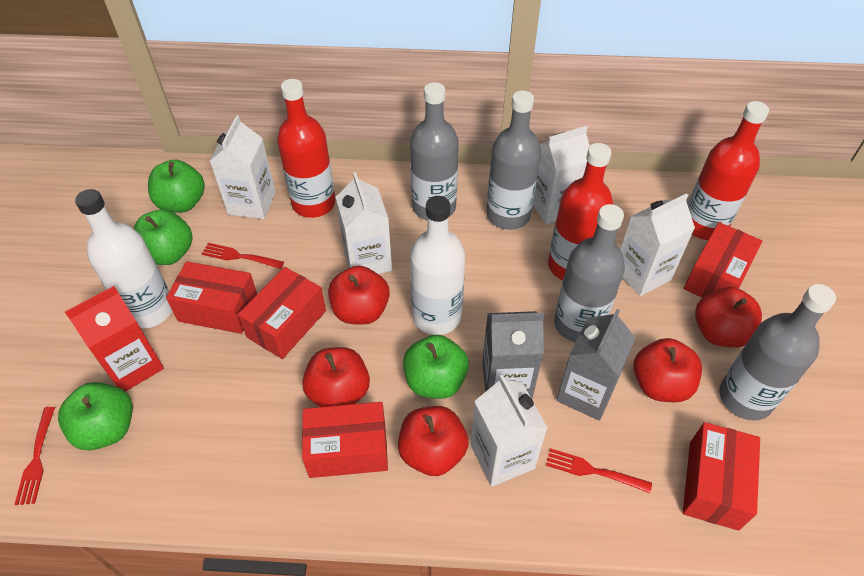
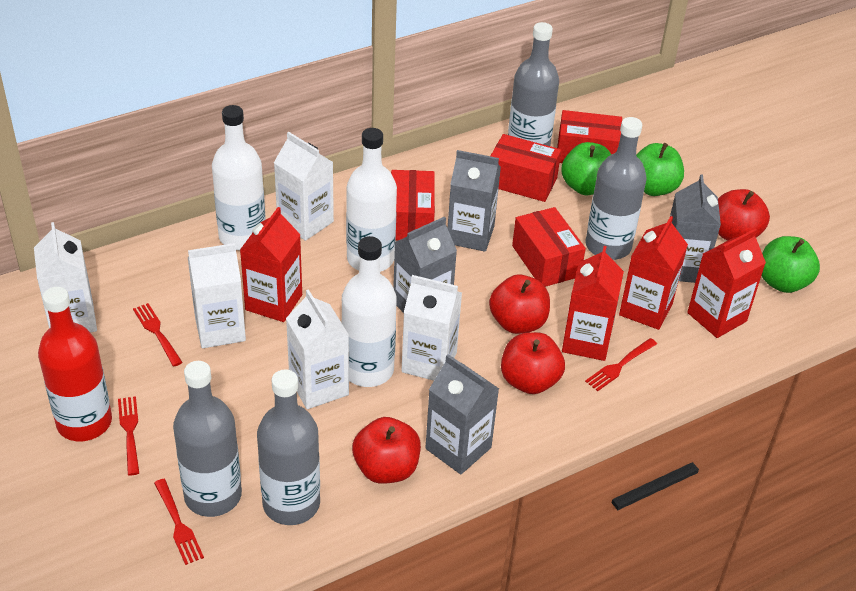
green apple: [58,382,133,451] [134,209,193,265] [148,160,205,213] [403,335,469,399] = 4 -> [561,142,611,195] [636,143,684,196] [761,236,820,293] = 3
grey carton: [482,311,544,399] [556,309,636,421] = 2 -> [393,216,457,313] [425,354,499,474] [448,150,501,252] [670,174,721,283] = 4
red apple: [302,347,370,407] [328,266,390,325] [398,406,468,476] [633,338,702,402] [695,287,762,348] = 5 -> [352,417,421,484] [489,275,550,334] [501,332,565,394] [718,189,770,241] = 4
red bottle: [277,79,336,218] [548,143,613,280] [688,101,769,240] = 3 -> [38,287,112,441] = 1
red box: [166,261,257,334] [238,267,326,359] [302,402,388,478] [683,422,760,531] [684,222,762,298] = 5 -> [391,170,435,240] [491,134,561,202] [512,207,586,287] [557,110,622,163] = 4
red carton: [65,286,164,392] = 1 -> [240,207,302,322] [562,246,624,361] [619,216,688,330] [687,229,766,338] = 4
red fork: [14,407,55,505] [202,243,284,269] [546,448,652,493] = 3 -> [118,396,139,476] [133,303,183,366] [154,479,204,565] [585,338,657,391] = 4
white bottle: [75,189,172,329] [410,196,465,335] = 2 -> [212,105,266,250] [341,236,397,387] [346,128,397,272] = 3

